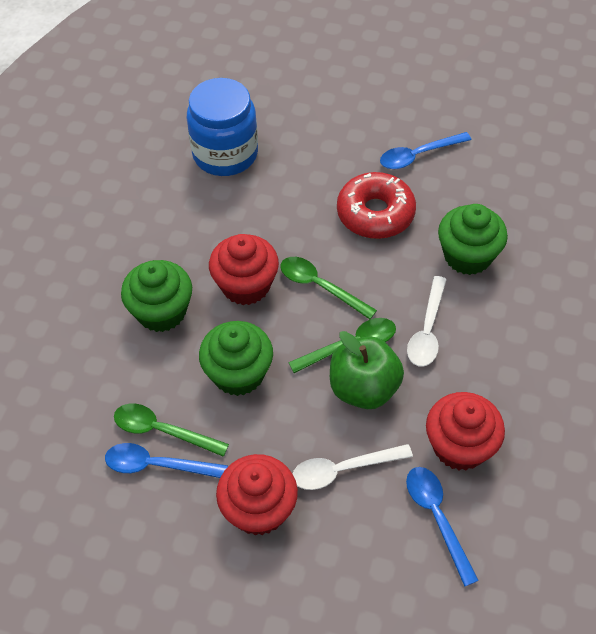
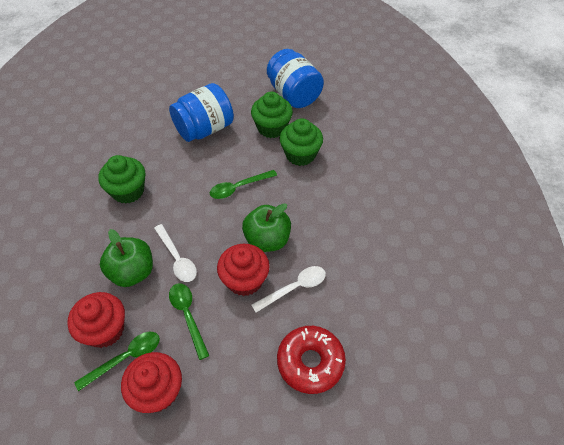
blue jar: [187,78,258,176] = 1 -> [169,83,234,142] [267,49,324,108] = 2
blue spoon: [105,443,228,478] [380,132,472,169] [406,467,479,587] = 3 -> none = 0
green apple: [330,331,404,409] = 1 -> [100,229,153,287] [242,203,291,252] = 2

